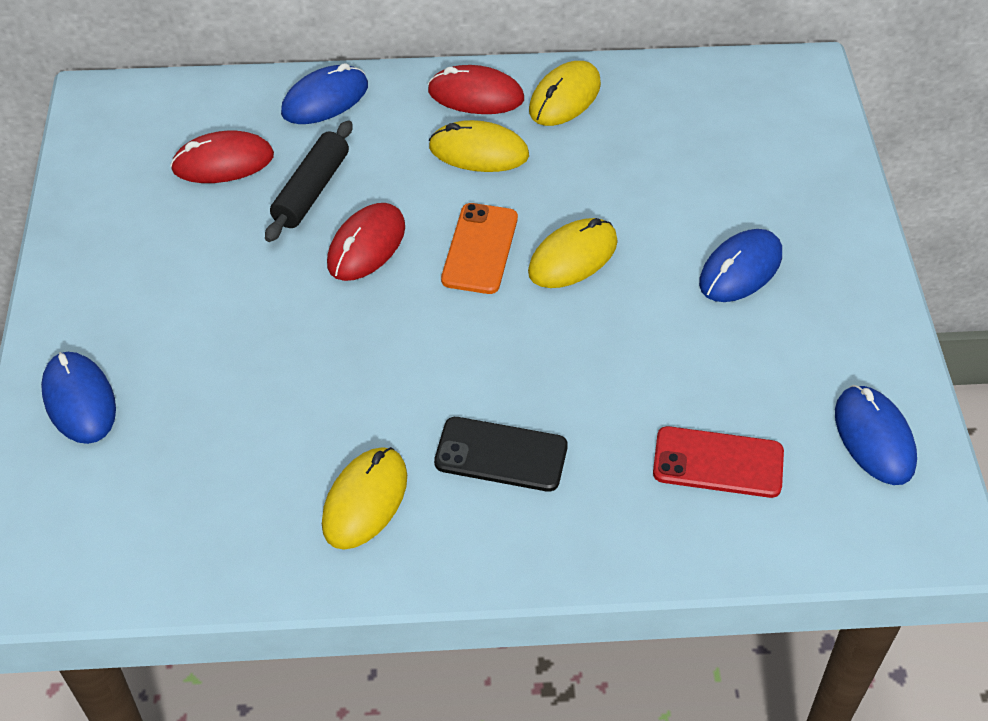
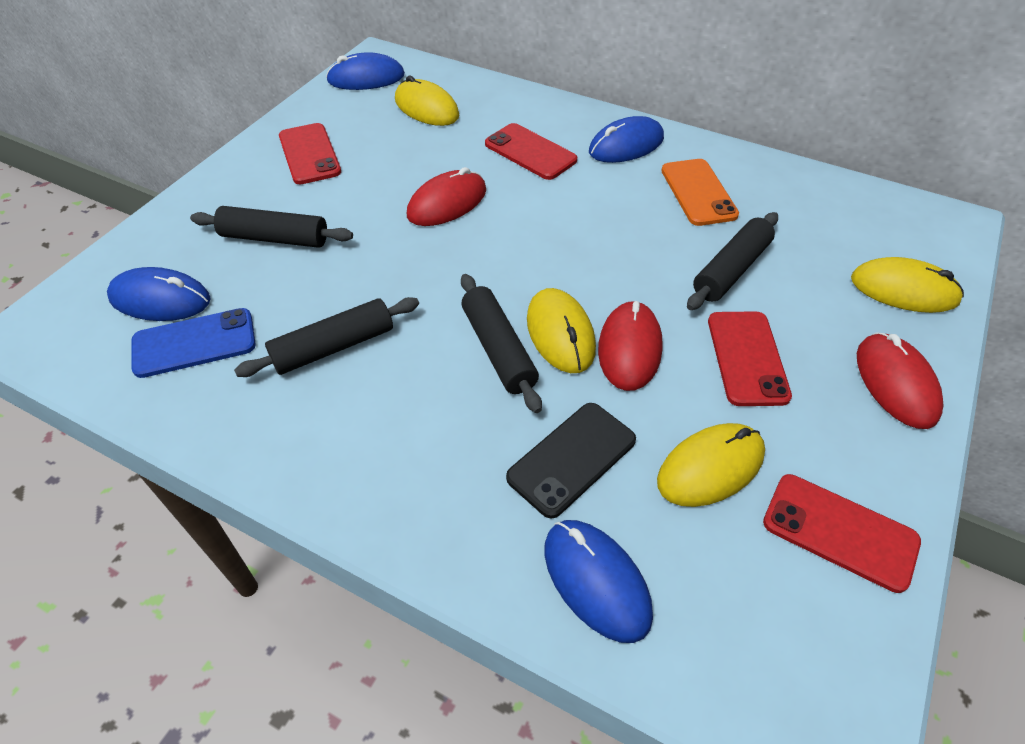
black rolling pin: [265,120,352,242] = 1 -> [190,206,353,248] [234,297,419,377] [461,274,542,413] [687,212,778,310] = 4
blue phone: none = 0 -> [132,308,256,378] = 1
red phone: [653,426,784,498] = 1 -> [279,123,341,184] [485,123,577,180] [708,311,792,406] [763,474,921,593] = 4

